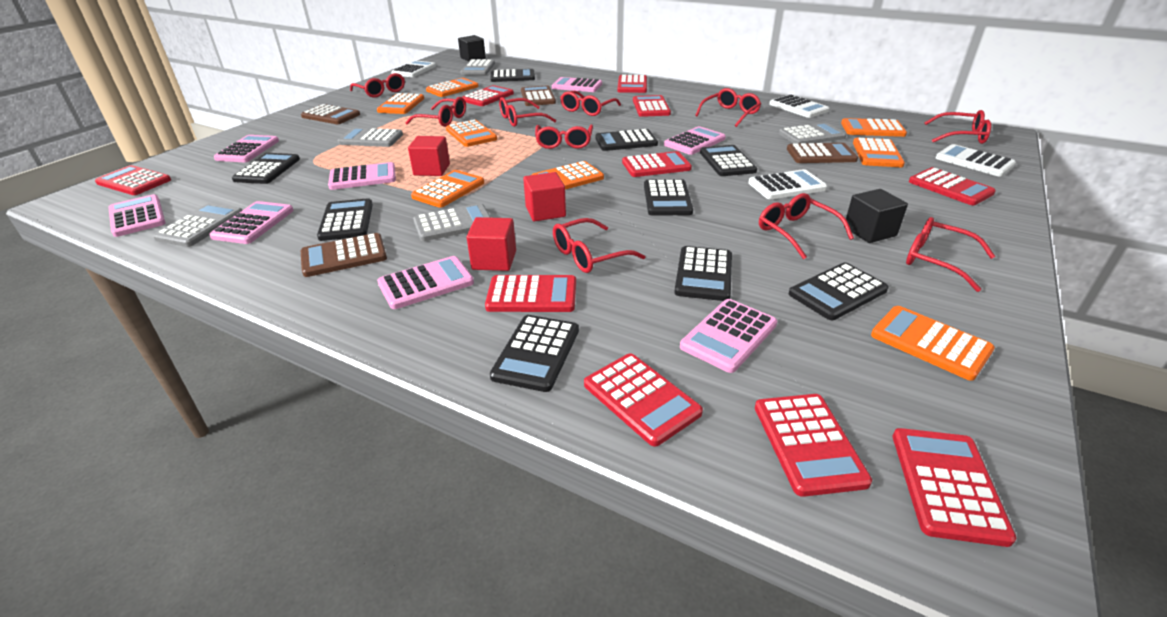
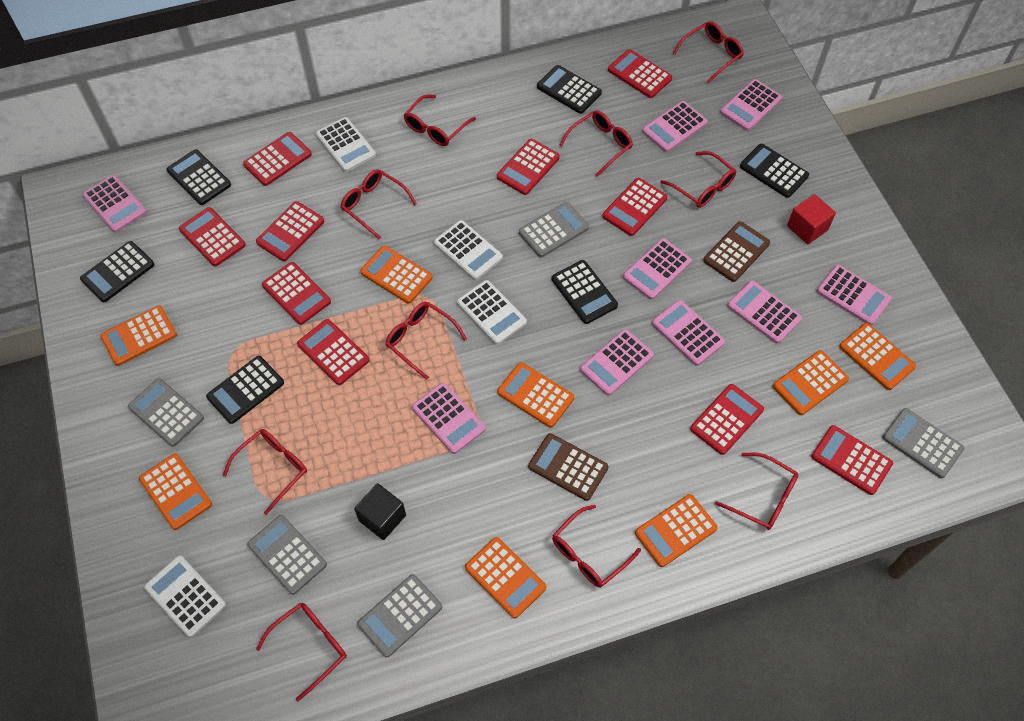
black calculator: [232,153,300,184] [317,198,373,241] [490,69,535,82] [490,315,579,392] [595,129,658,151] [644,179,693,216] [674,246,732,301] [700,145,757,176] [789,263,889,320] = 9 -> [80,241,154,302] [166,149,231,205] [206,356,284,424] [537,65,602,114] [552,260,618,324] [740,144,809,198] = 6
black cube: [458,35,486,62] [844,189,908,243] = 2 -> [354,483,406,540] = 1
brown calculator: [301,104,360,124] [301,233,387,277] [521,85,556,106] [787,143,858,163] = 4 -> [528,433,609,501] [703,221,770,282] = 2
pink calculator: [108,194,166,237] [209,201,294,244] [214,135,279,162] [328,162,396,190] [377,256,474,309] [552,77,602,92] [664,126,726,155] [680,299,777,373] = 8 -> [82,175,147,233] [412,383,486,454] [580,329,654,396] [623,238,692,300] [642,101,708,152] [652,300,725,366] [720,79,782,131] [727,280,802,344] [816,265,892,325] = 9
red cube: [408,136,450,176] [467,217,516,271] [523,172,566,221] = 3 -> [787,194,836,244] = 1

